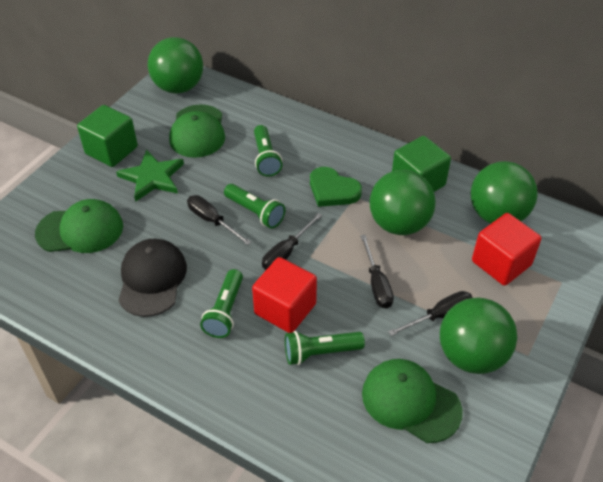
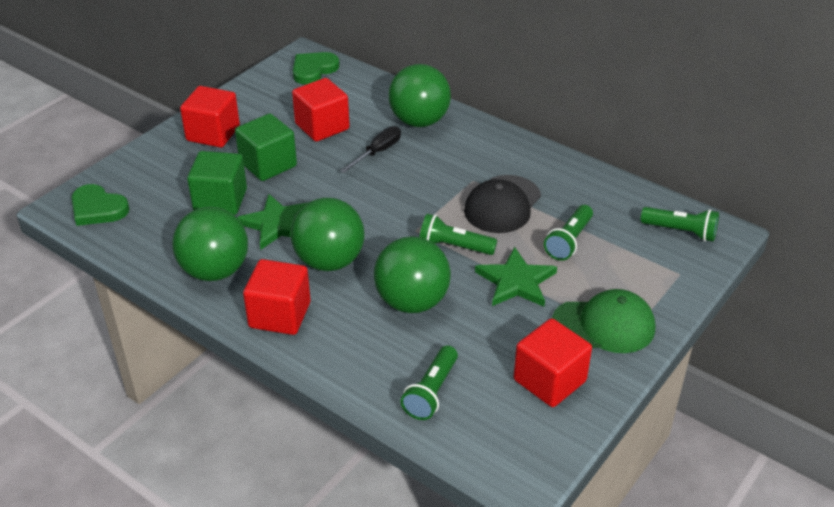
black screwdriver: [187,195,251,245] [262,213,322,270] [360,235,394,308] [388,291,473,336] = 4 -> [340,126,401,173] = 1
green cap: [35,199,123,253] [169,104,225,158] [362,359,463,443] = 3 -> [552,289,655,353] = 1
green heart: [310,167,362,207] = 1 -> [72,184,130,226] [293,52,340,85] = 2
green star: [116,149,184,202] = 1 -> [237,194,309,250] [475,247,557,307] = 2
red cube: [252,257,317,333] [472,213,541,286] = 2 -> [180,86,240,148] [243,259,311,335] [292,78,350,142] [513,318,592,407] = 4

